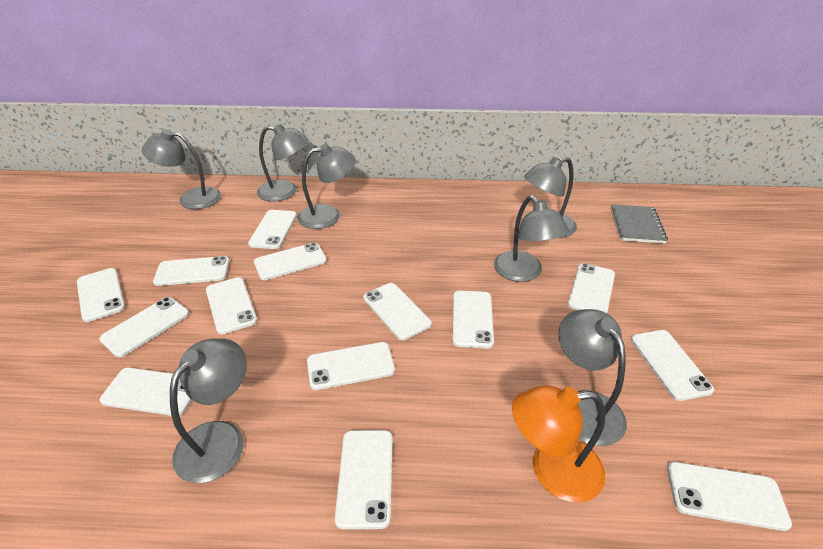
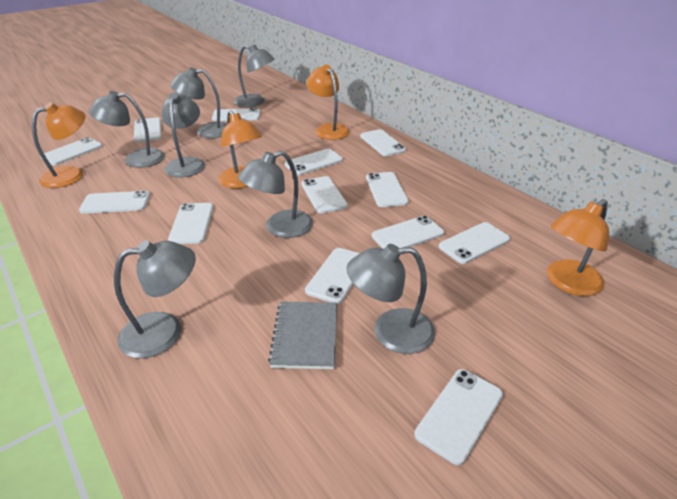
orange lamp: [512,385,605,503] = 1 -> [32,102,86,188] [218,110,262,188] [306,65,350,140] [547,199,609,296] = 4
white phone: [77,268,125,322] [99,297,189,357] [100,368,191,416] [153,256,230,286] [206,277,257,334] [248,210,297,249] [254,242,327,280] [307,342,395,390] [335,430,393,529] [363,283,432,340] [453,291,494,348] [568,263,615,313] [631,330,714,401] [667,462,792,531] = 14 -> [40,137,103,165] [79,190,150,214] [134,117,161,142] [168,203,213,244] [212,108,260,121] [284,149,343,175] [301,176,348,213] [305,248,360,304] [360,129,406,156] [366,172,408,207] [372,215,444,249] [414,369,503,465] [439,222,510,264] = 13

